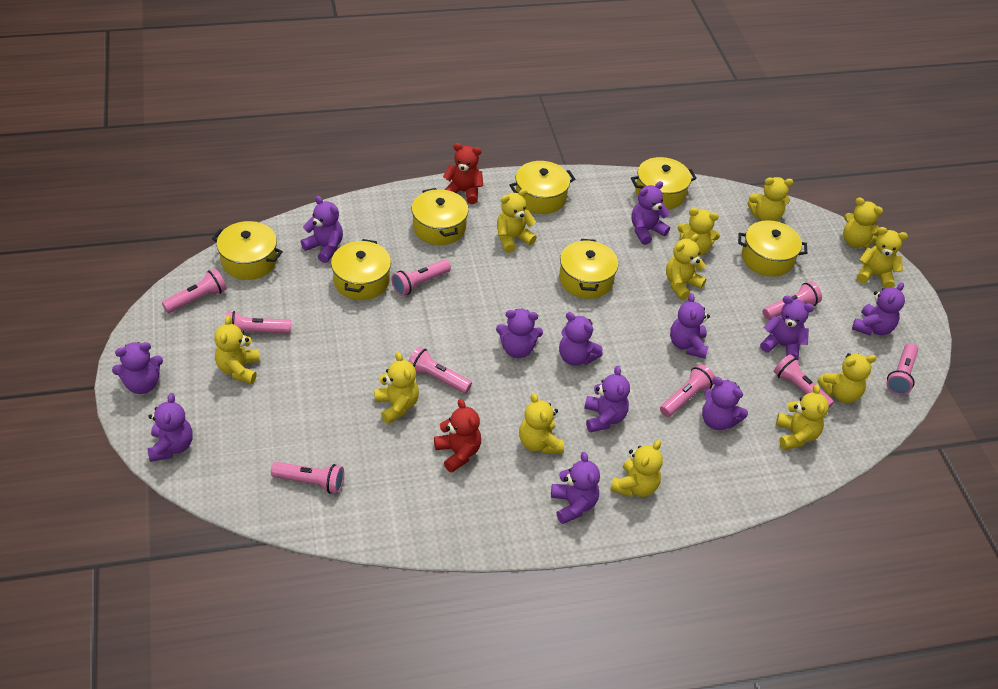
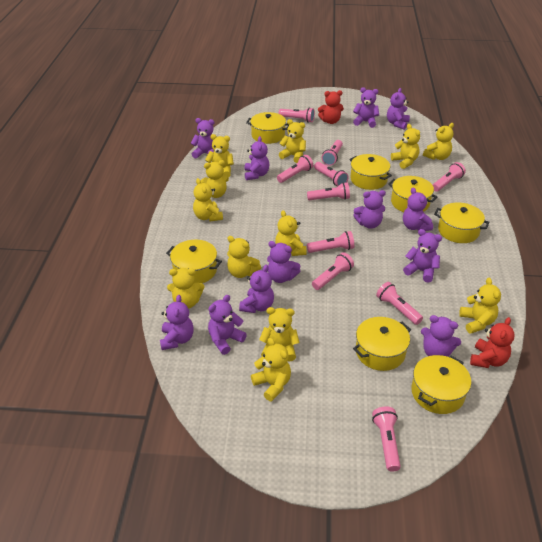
pink flashlight: [162,268,227,313] [226,311,291,333] [271,462,344,494] [392,260,451,296] [409,347,472,393] [660,364,715,417] [763,281,822,320] [774,354,834,408] [887,343,918,395] = 9 -> [277,155,313,183] [279,107,315,123] [307,182,350,200] [307,231,354,253] [312,252,354,290] [314,162,349,186] [322,140,343,166] [372,406,401,472] [376,282,423,325] [433,162,466,192] = 10

